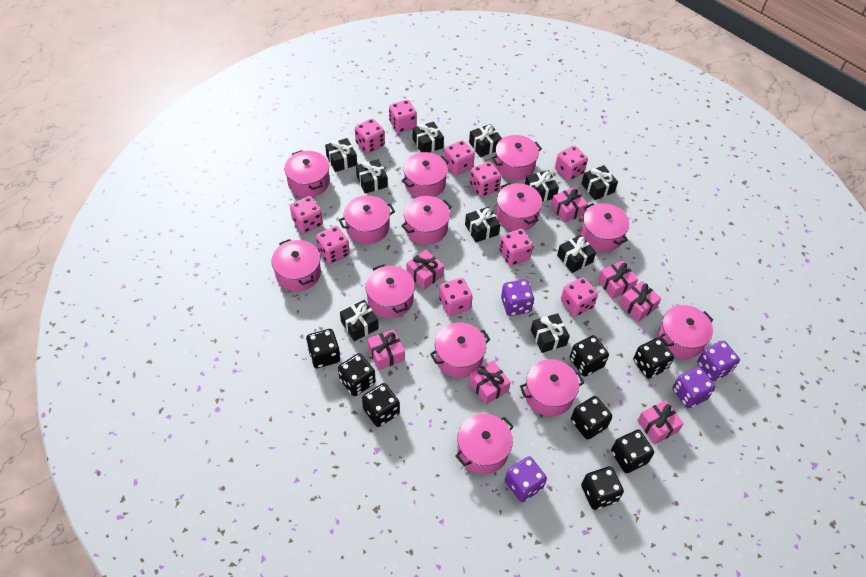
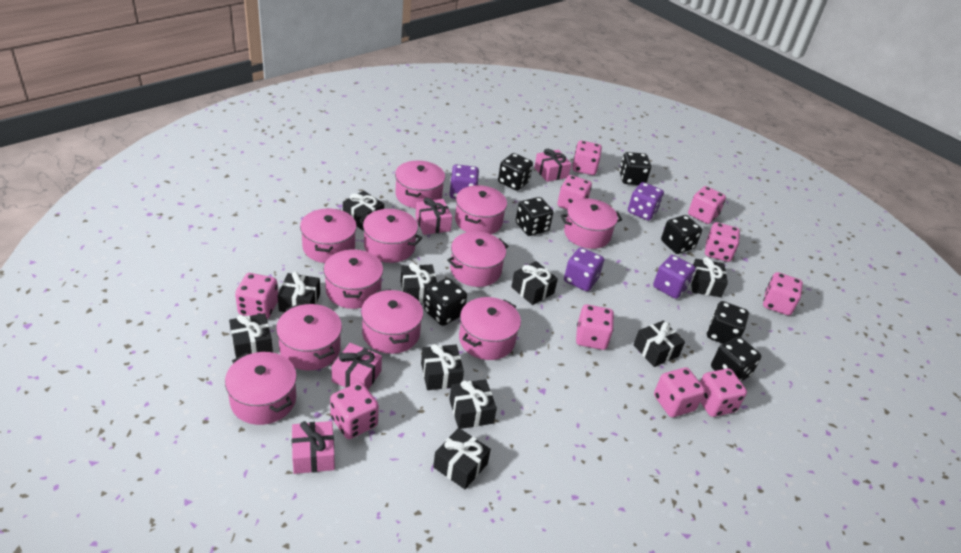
black dice: [306,329,340,368] [338,353,375,396] [362,383,400,427] [570,335,609,376] [571,396,612,439] [581,466,624,510] [611,430,654,473] [633,338,674,379] = 8 -> [424,278,467,326] [498,153,533,191] [516,197,553,236] [619,152,651,185] [661,215,702,254] [707,301,749,344] [711,337,761,381] = 7
pink gift: [367,329,405,370] [406,250,444,290] [469,361,511,405] [551,187,588,223] [598,261,638,299] [619,281,661,322] [637,400,684,444] = 7 -> [292,421,335,474] [331,343,382,389] [415,198,452,235] [534,149,572,182] = 4
pink pot: [271,239,321,291] [284,150,330,197] [339,195,395,244] [365,264,415,318] [401,152,449,197] [401,196,452,245] [430,323,490,378] [455,414,514,474] [491,135,542,180] [496,183,542,231] [520,359,584,416] [581,203,629,252] [658,305,713,359] = 13 -> [225,352,297,425] [276,304,342,370] [300,208,357,263] [324,249,383,309] [359,209,422,263] [361,289,423,354] [395,161,445,208] [447,231,508,287] [455,185,507,234] [459,297,521,360] [561,198,622,249] = 11

